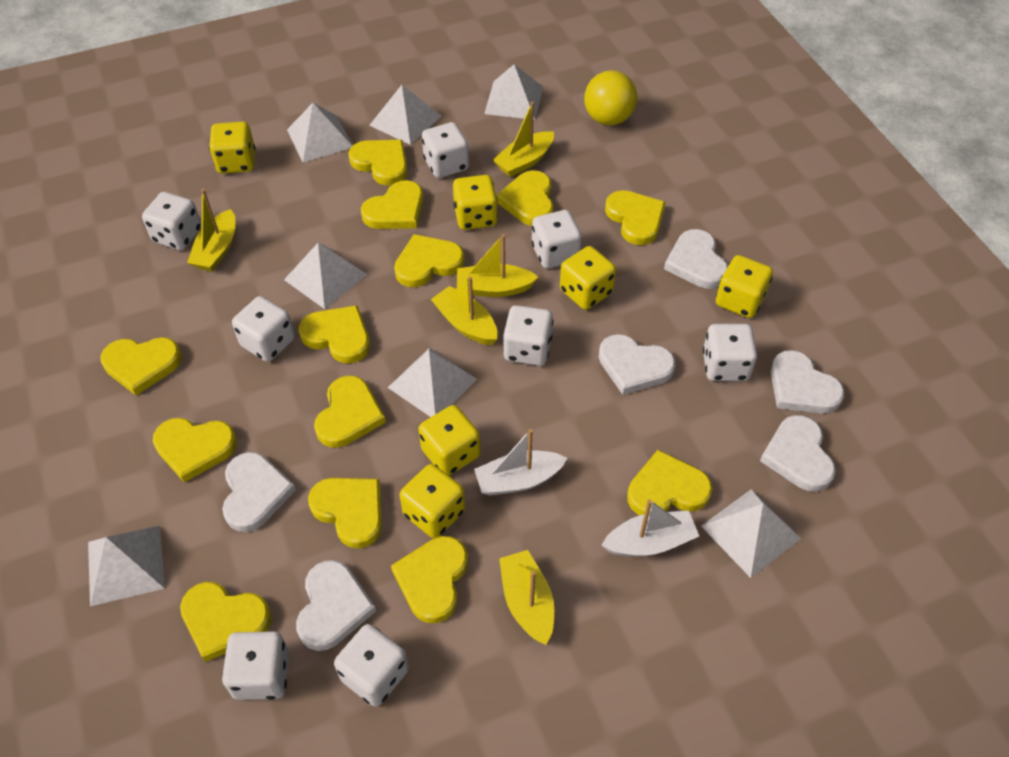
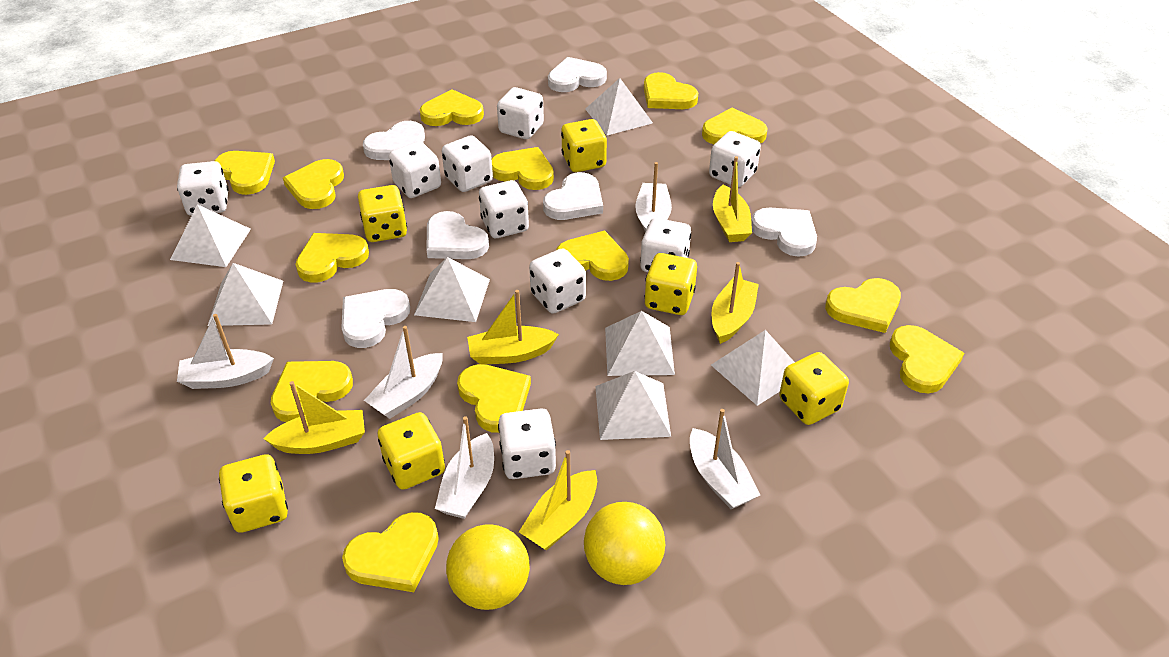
white boat: [474,429,567,496] [601,499,699,557] = 2 -> [177,314,274,389] [364,326,443,419] [435,416,494,519] [635,162,672,232] [690,409,760,509] = 5
white dice: [142,192,202,250] [222,631,289,700] [232,296,295,362] [334,624,409,707] [422,122,469,178] [503,305,553,366] [532,210,582,269] [703,324,757,381] = 8 -> [177,161,229,216] [389,141,441,198] [442,135,493,192] [479,180,529,238] [497,87,544,139] [498,408,556,479] [529,248,586,314] [640,218,691,272] [709,131,761,187] = 9
yellow ball: [584,70,637,125] = 1 -> [446,524,530,610] [584,502,666,585] = 2

